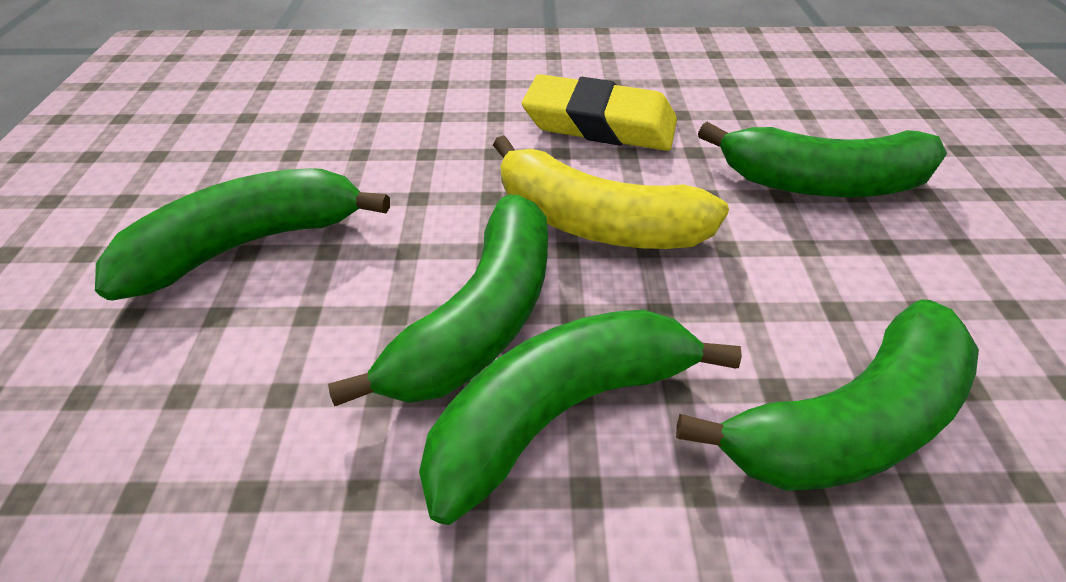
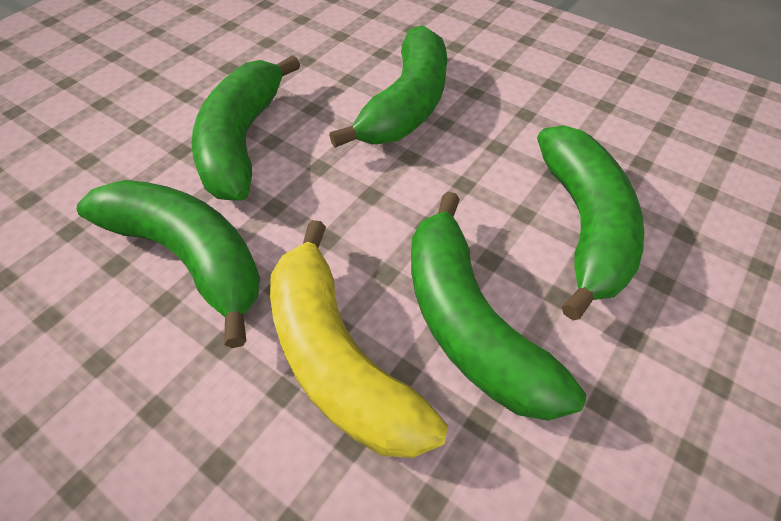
yellow eraser: [522,74,677,151] = 1 -> none = 0

